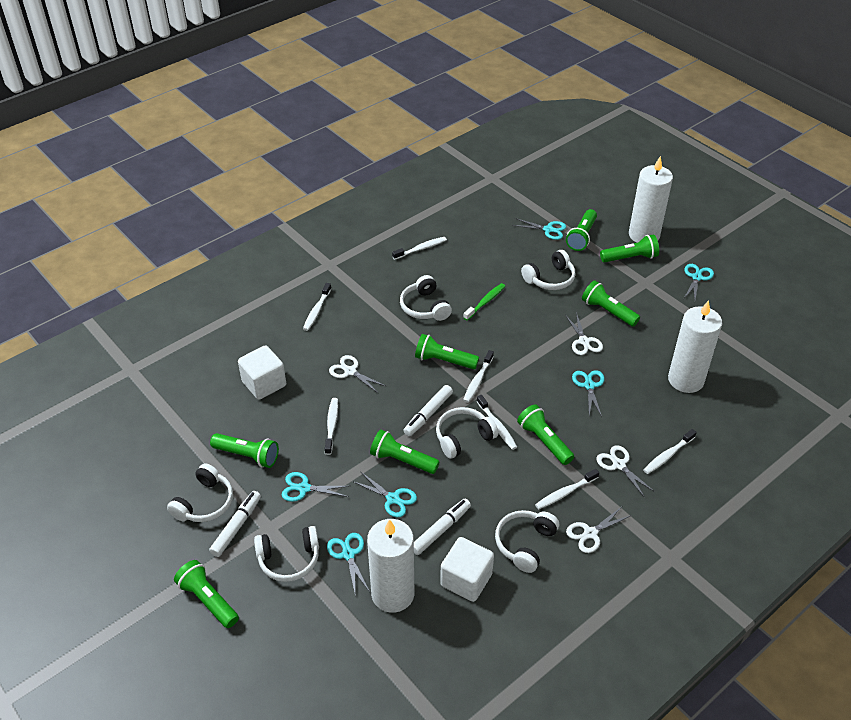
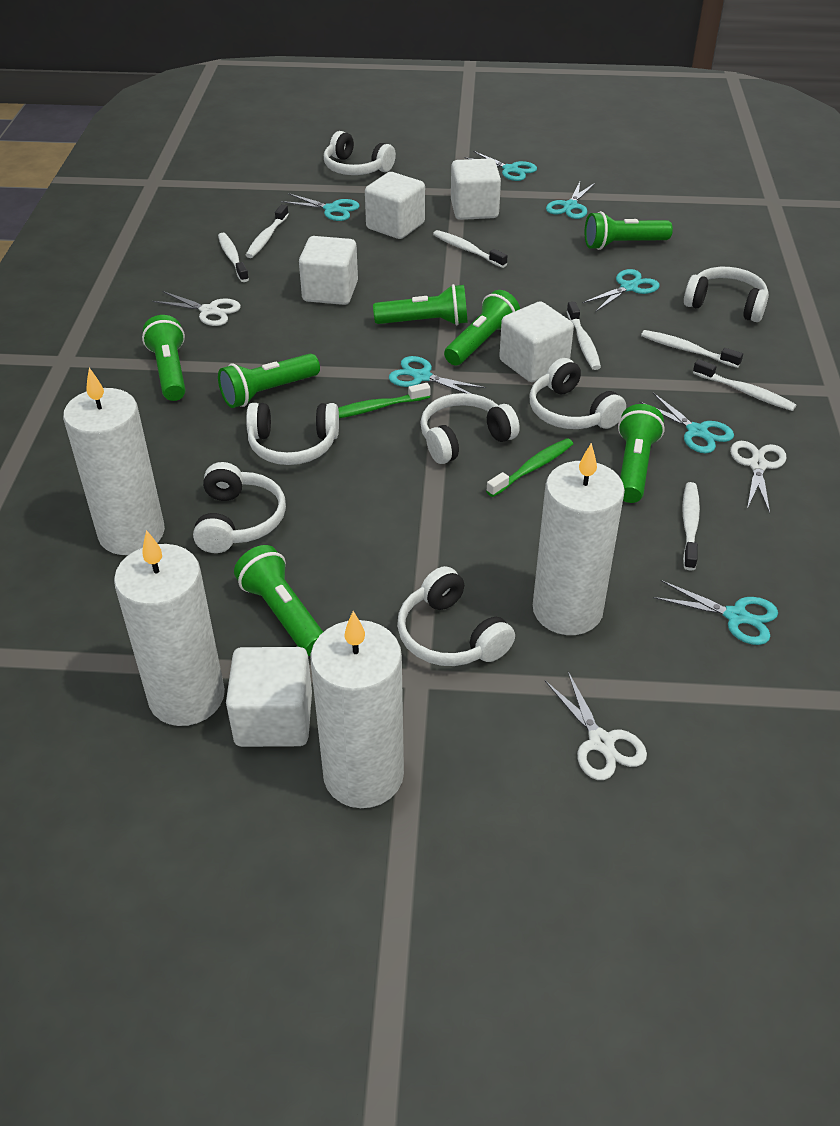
green flashlight: [174,560,239,628] [210,433,279,468] [370,430,440,474] [415,334,479,369] [517,404,574,465] [566,209,597,251] [582,281,640,327] [600,234,659,263] = 8 -> [142,315,186,401] [218,353,320,408] [234,545,323,656] [373,284,468,325] [444,290,520,366] [585,211,673,250] [618,404,665,503] = 7
green toothbrush: [463,283,505,321] = 1 -> [338,383,430,418] [486,438,573,497] = 2
turquoise scissors: [282,472,349,502] [327,533,370,592] [352,471,417,517] [512,218,566,240] [572,370,605,417] [684,264,714,300] = 6 -> [281,193,360,221] [389,356,486,394] [464,151,537,181] [546,182,595,219] [582,269,660,312] [639,393,734,453] [653,580,778,645] = 7
white candle: [367,519,414,613] [629,156,673,243] [668,300,722,393] = 3 -> [63,368,165,555] [114,530,225,726] [310,611,404,808] [533,443,625,635] = 4
white cube: [238,345,286,400] [440,537,494,602] = 2 -> [226,647,312,747] [299,236,358,305] [365,172,425,239] [451,158,501,220] [499,301,574,382] = 5
white headphones: [167,463,233,522] [254,526,319,582] [400,275,452,321] [436,407,498,459] [495,510,559,573] [521,250,575,290] = 6 -> [193,462,286,553] [246,403,339,465] [324,131,396,175] [397,566,515,666] [420,393,520,464] [529,358,626,429] [684,267,769,322] = 7
white marker: [209,491,261,557] [403,385,453,436] [414,499,471,555] = 3 -> none = 0
white scissors: [329,355,387,394] [565,312,603,355] [566,507,632,553] [596,445,655,498] = 4 -> [152,291,241,326] [545,672,647,780] [730,441,787,513] = 3

